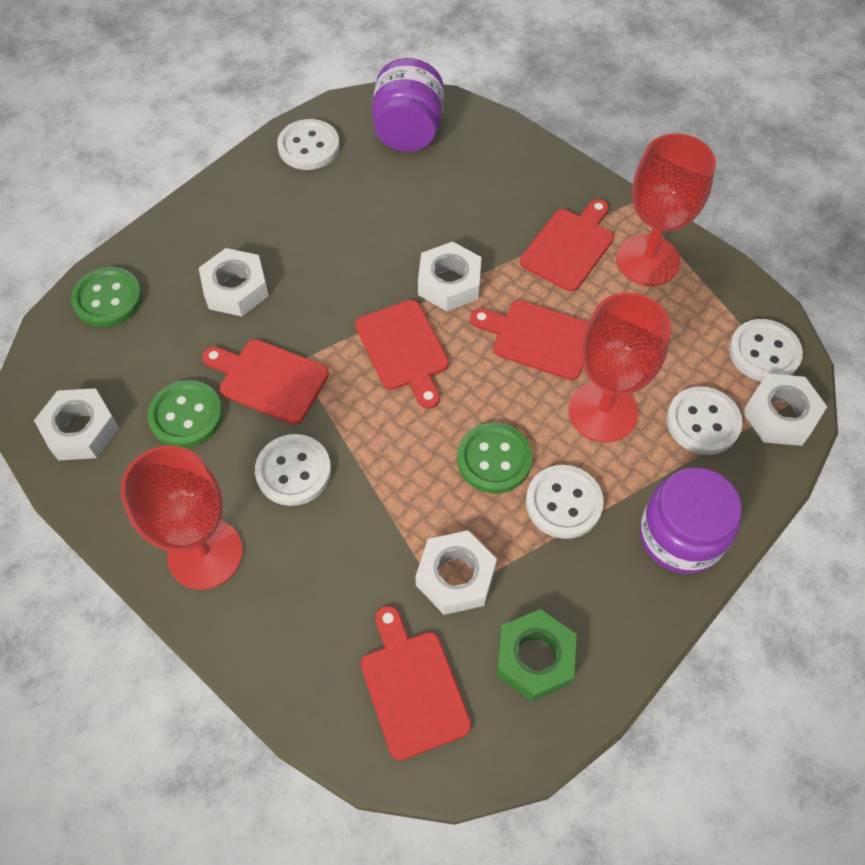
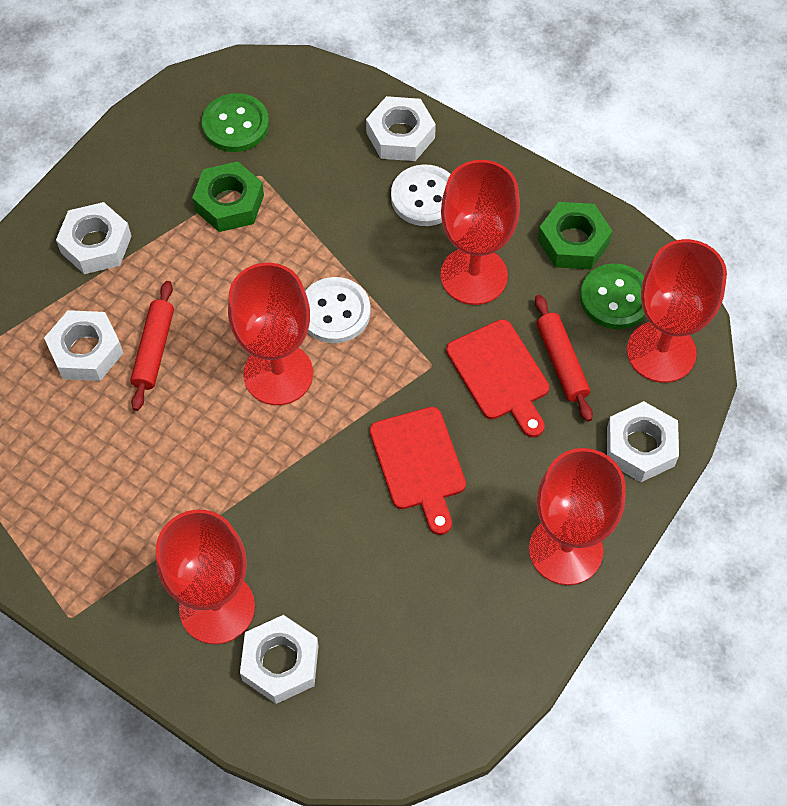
green button: [71,267,142,327] [148,380,223,448] [457,422,532,494] = 3 -> [202,93,269,152] [580,263,646,329] = 2
green nut: [496,609,577,701] = 1 -> [192,161,264,232] [538,202,612,269] = 2
purple jar: [372,58,444,152] [640,467,742,574] = 2 -> none = 0
red cutting board: [202,339,329,425] [355,300,449,409] [361,606,471,760] [470,300,588,380] [520,199,614,292] = 5 -> [370,407,466,535] [446,319,549,438] = 2
red goblet: [120,445,243,590] [569,293,671,443] [616,133,716,286] = 3 -> [156,509,255,644] [228,263,313,405] [440,160,520,305] [529,448,626,585] [627,239,727,383] = 5
red rolling pin: none = 0 -> [130,281,174,411] [535,295,593,422] = 2
white button: [255,434,331,506] [277,119,340,170] [526,465,604,539] [666,386,743,455] [729,319,803,382] = 5 -> [305,277,371,343] [391,165,451,226] = 2

